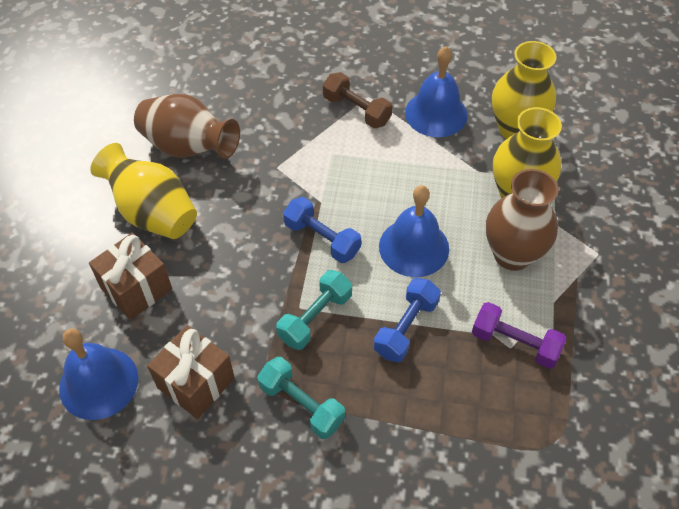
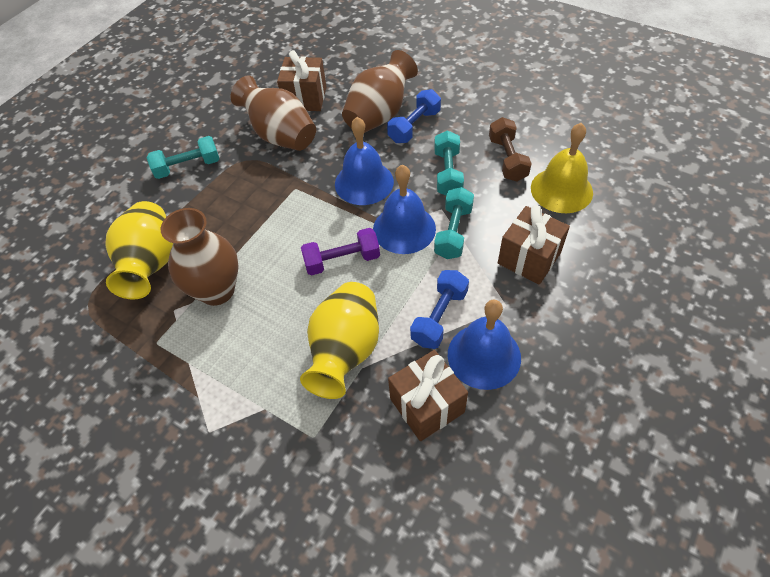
brown gift: [89,233,172,320] [147,325,235,419] = 2 -> [277,50,326,111] [388,350,468,441] [498,205,570,285] = 3
brown vase: [134,94,240,159] [486,169,558,271] = 2 -> [160,208,239,306] [231,75,316,151] [342,50,418,133] = 3
turquoise dumbbell: [257,357,345,439] [276,270,352,350] = 2 -> [147,136,219,179] [434,131,464,195] [434,187,474,259] = 3
yellow bell: none = 0 -> [531,123,593,213] = 1
yellow vase: [90,143,197,239] [492,41,557,139] [493,107,562,198] = 3 -> [105,201,173,299] [300,282,379,399] = 2

